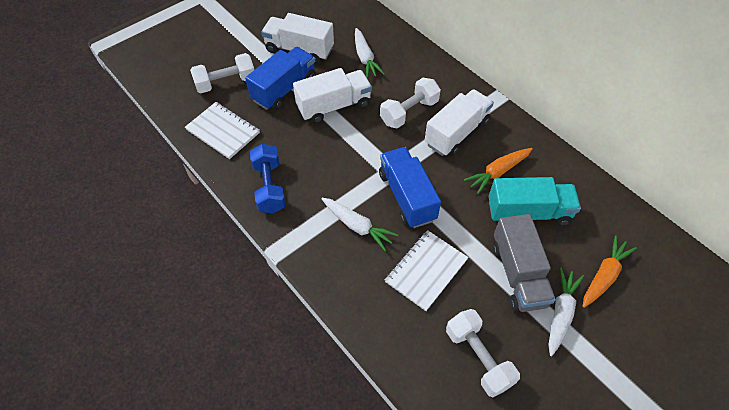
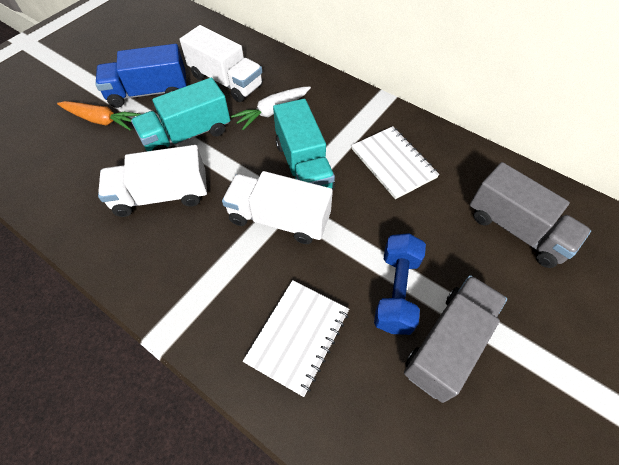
blue truck: [245,47,316,110] [379,147,441,228] = 2 -> [95,44,187,108] = 1
grey truck: [493,214,556,312] = 1 -> [404,275,507,403] [470,162,591,268] = 2
orange carrot: [464,148,533,194] [582,235,637,308] = 2 -> [57,101,141,131] = 1
turquoise truck: [489,177,581,226] = 1 -> [131,77,230,151] [273,99,335,190] = 2
white carrot: [321,198,398,251] [355,28,384,78] [548,267,584,356] = 3 -> [231,86,311,130] = 1
white dumbbell: [190,53,254,93] [380,78,441,128] [446,309,520,397] = 3 -> none = 0

